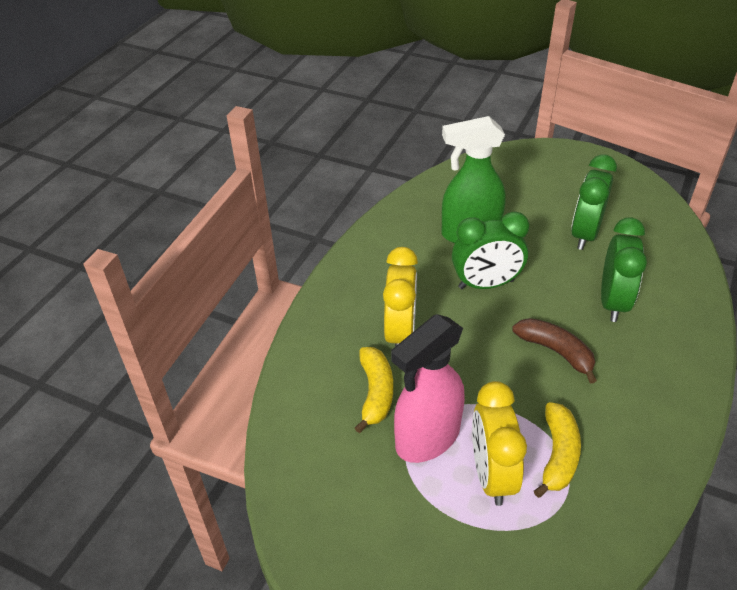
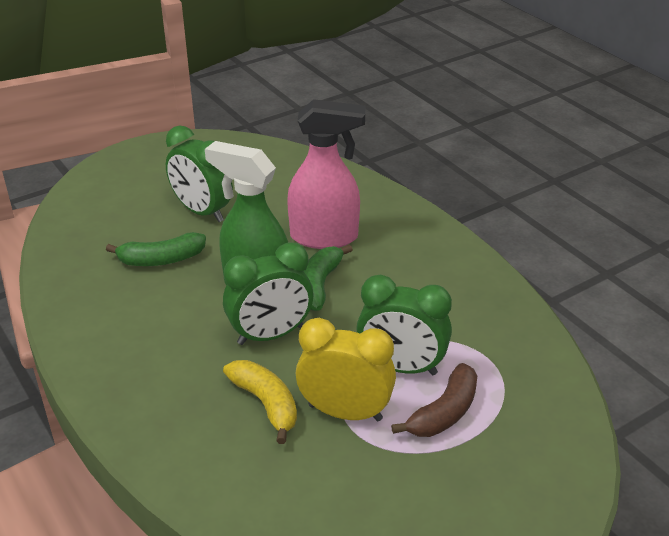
green banana: none = 0 -> [106,232,206,266] [304,245,353,311] = 2
yellow banana: [355,347,393,433] [534,402,581,498] = 2 -> [223,360,297,444] = 1
yellow clock: [383,247,418,347] [472,381,527,506] = 2 -> [296,318,396,421] = 1

